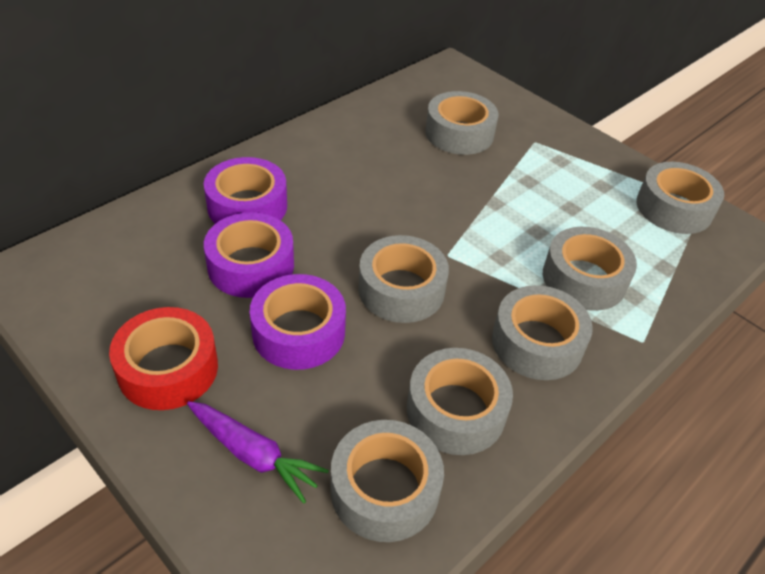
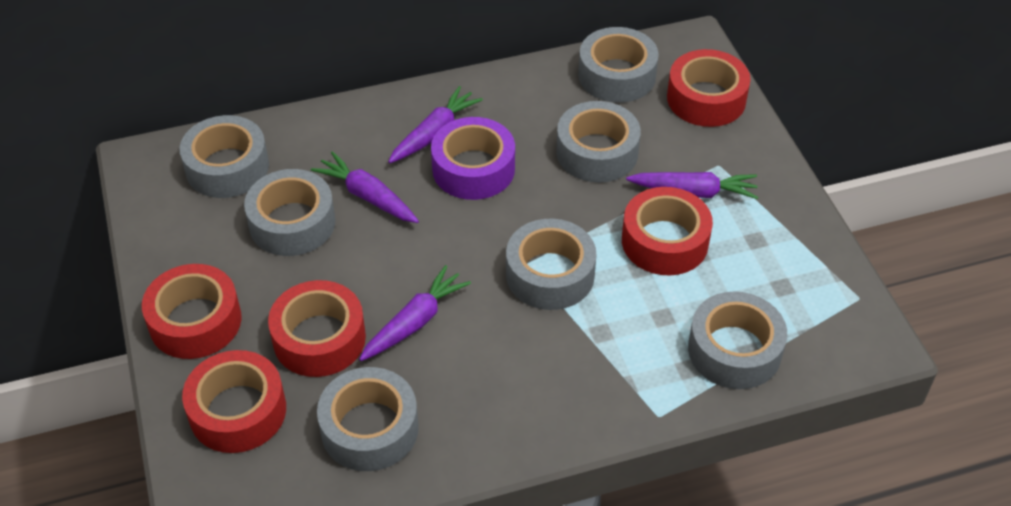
purple carrot: [187,401,329,504] = 1 -> [311,151,419,223] [359,265,471,361] [388,86,483,163] [626,172,758,199] = 4
purple tape: [204,157,287,224] [204,212,294,298] [250,274,346,370] = 3 -> [431,117,515,200] = 1
red tape: [109,307,218,410] = 1 -> [142,264,242,359] [182,350,286,453] [268,280,366,377] [622,187,713,275] [667,49,751,127] = 5

